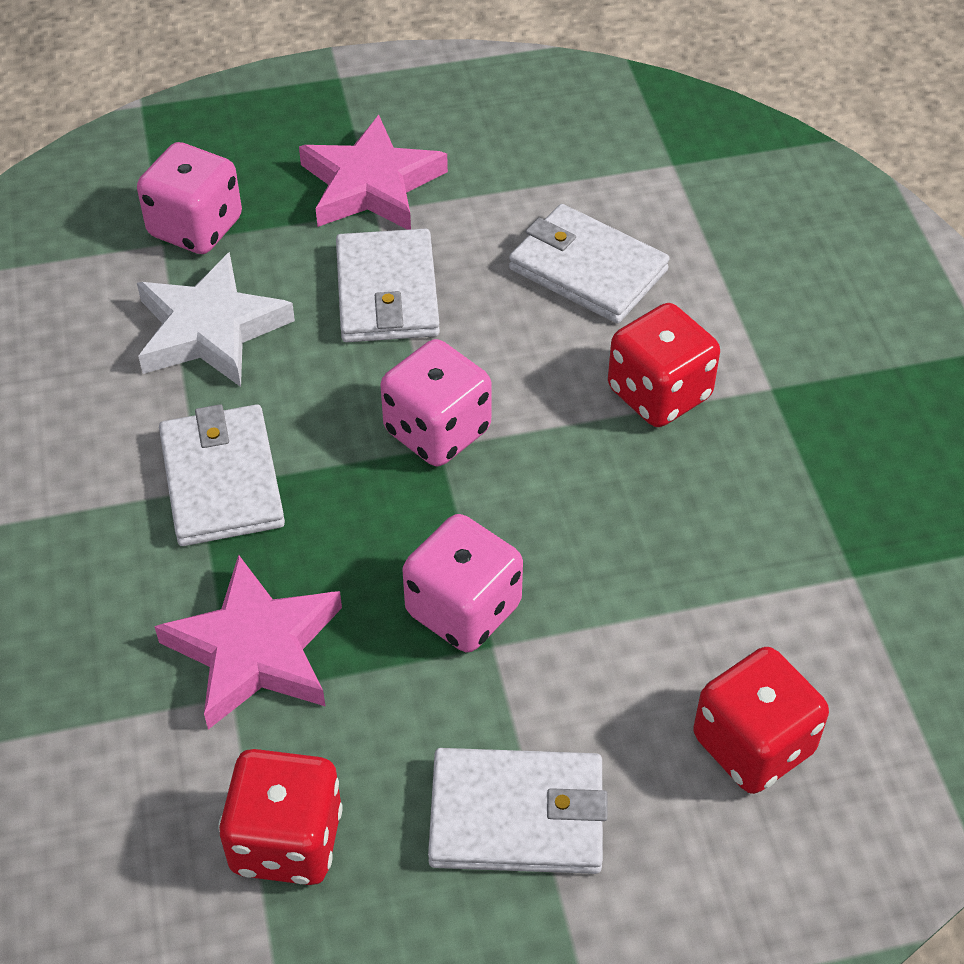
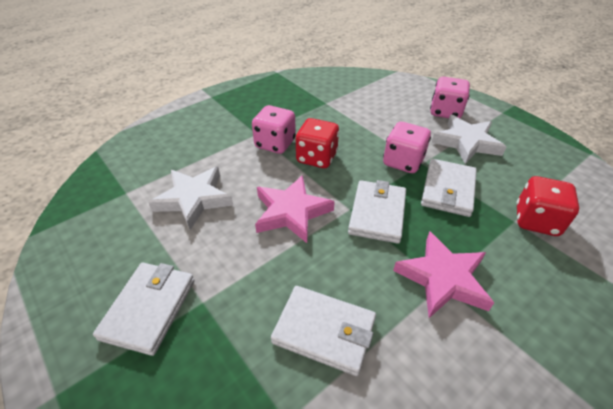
red dice: [218,749,343,885] [608,303,720,427] [693,647,829,794] = 3 -> [295,118,339,168] [516,176,579,236] = 2
white star: [137,252,295,387] = 1 -> [148,166,233,230] [432,115,506,164] = 2

